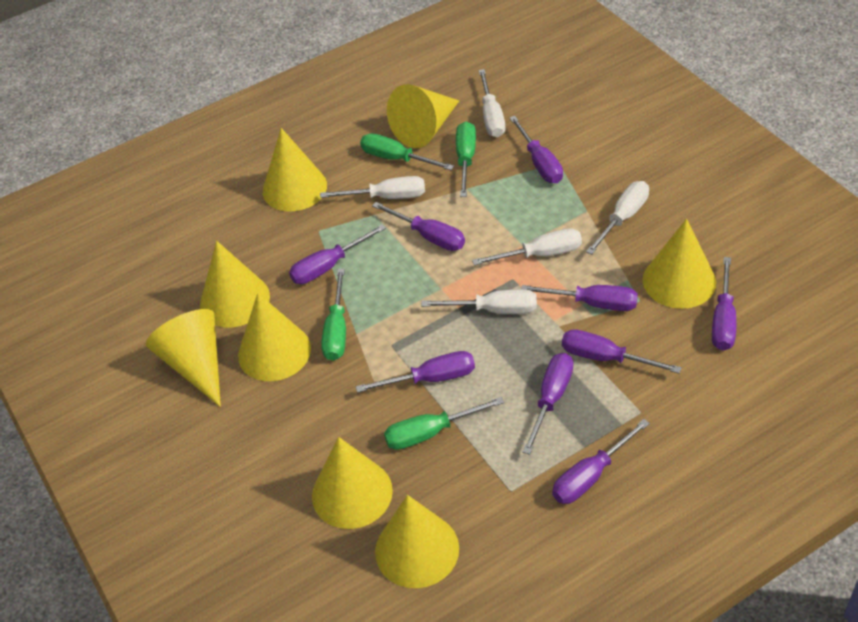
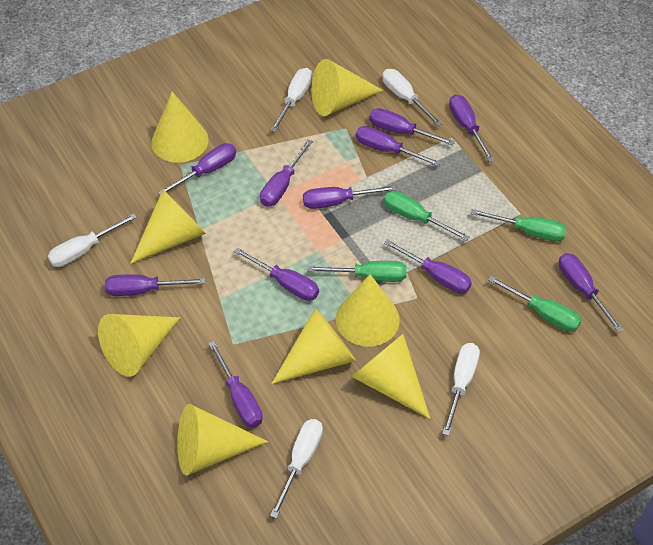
purple screwdriver: [289,225,386,284] [356,351,475,393] [372,202,465,251] [509,116,563,183] [521,285,638,311] [523,353,573,455] [552,419,650,504] [562,329,682,374] [712,257,736,351] = 9 -> [105,274,206,296] [158,143,236,195] [208,341,263,428] [234,247,319,301] [260,140,313,207] [303,185,397,209] [356,126,441,167] [369,108,455,146] [384,239,472,293] [449,95,494,162] [559,253,623,332] = 11

